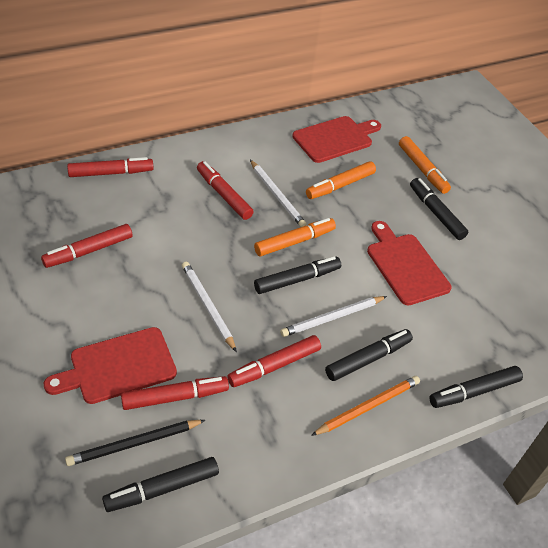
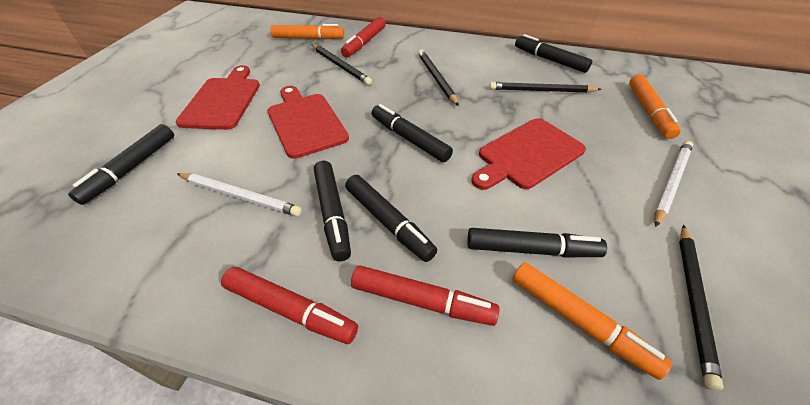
black marker: [102,457,219,512] [254,256,341,294] [325,329,413,381] [410,178,468,240] [429,366,523,408] = 5 -> [68,124,174,205] [314,161,351,262] [345,175,437,262] [372,104,453,162] [467,228,607,257] [515,34,592,73] = 6
black pencil: [65,420,205,466] = 1 -> [311,44,372,85] [418,50,459,106] [489,82,602,93] [679,225,724,391] = 4
orange pencil: [311,376,420,436] = 1 -> none = 0
red marker: [41,224,132,268] [67,157,154,177] [121,376,229,410] [197,161,254,220] [227,335,321,387] = 5 -> [221,267,358,344] [341,17,386,57] [351,265,500,326] = 3
white pencil: [182,261,237,352] [250,160,307,227] [280,296,387,337] = 3 -> [177,173,302,216] [655,141,693,227] = 2

